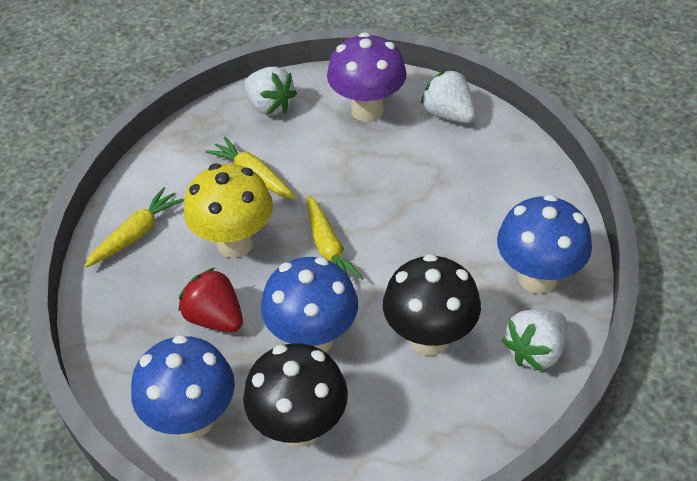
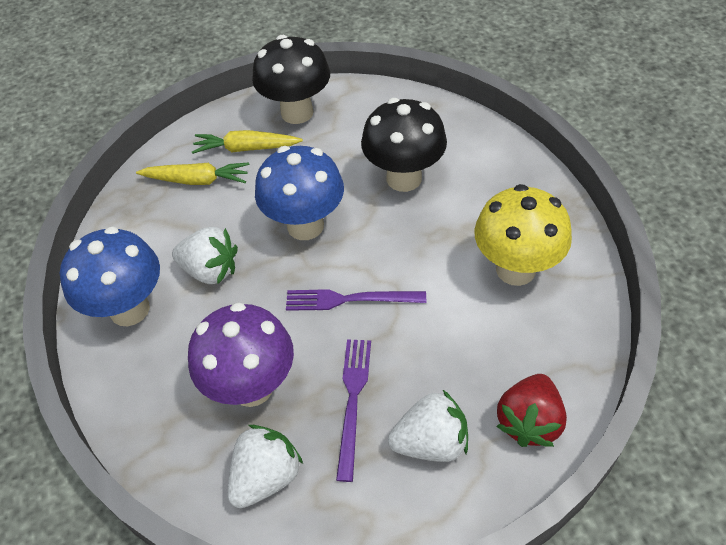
blue mushroom: [131,335,235,439] [261,257,358,352] [497,194,592,294] = 3 -> [60,226,160,326] [255,146,344,240] = 2
purple fork: none = 0 -> [286,289,426,311] [336,339,371,482] = 2
yellow carrot: [84,187,184,268] [206,137,296,199] [307,195,363,280] = 3 -> [136,162,249,185] [192,130,303,154] = 2

